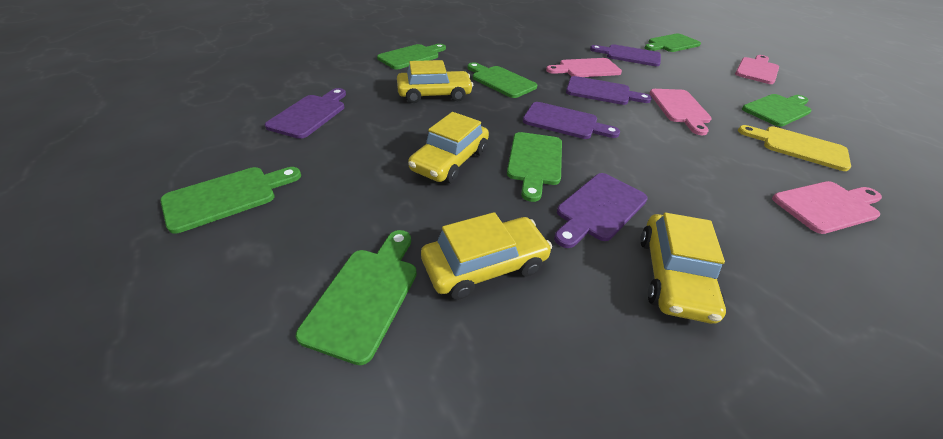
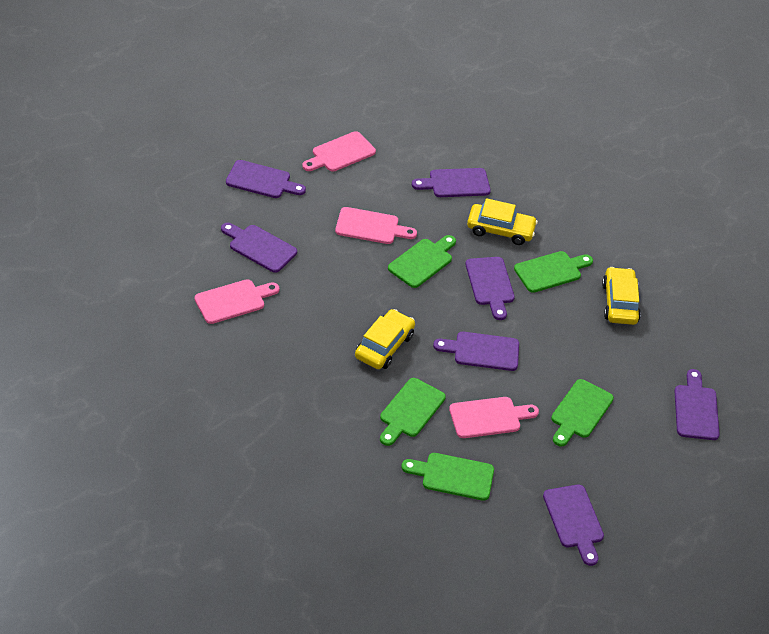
green cutting board: [160,167,301,234] [296,230,417,365] [377,44,446,69] [467,62,537,98] [507,132,562,202] [645,33,701,52] [742,94,812,127] = 7 -> [380,378,446,446] [388,235,456,288] [401,453,494,501] [514,251,593,293] [551,379,614,446] = 5
purple cutting board: [265,88,346,139] [523,102,620,139] [554,173,648,248] [566,76,652,105] [590,44,661,66] = 5 -> [221,223,297,273] [226,160,306,198] [412,168,491,197] [433,332,519,371] [465,257,515,320] [543,485,604,566] [674,369,720,440] = 7
yellow car: [397,60,473,103] [408,112,489,183] [421,212,552,300] [640,213,726,324] = 4 -> [355,309,415,369] [467,198,538,245] [602,267,641,325] = 3
yellow cutting board: [738,125,851,171] = 1 -> none = 0

